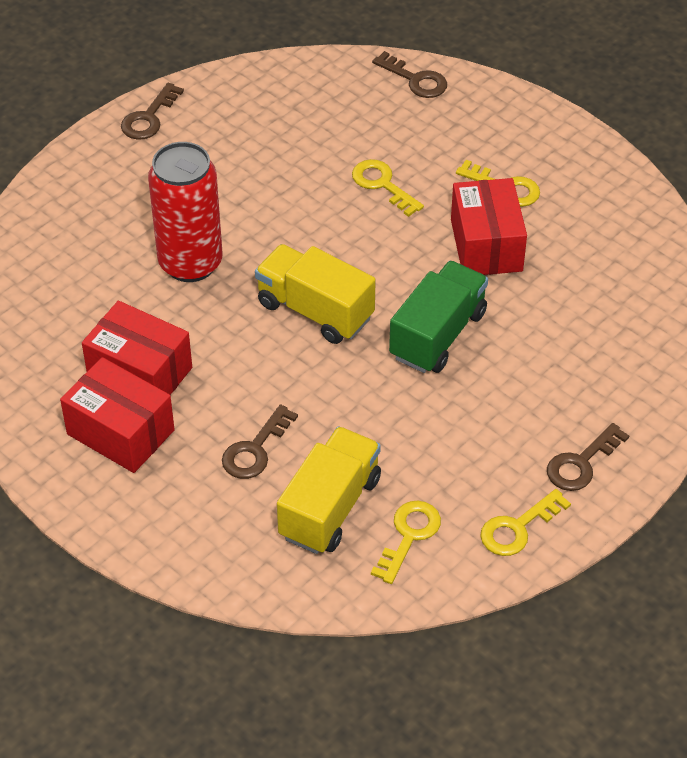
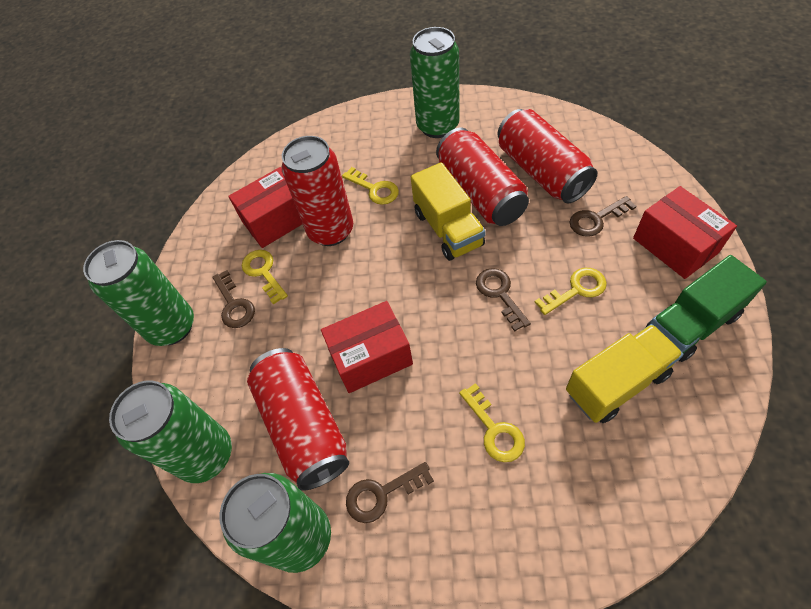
green can: none = 0 -> [83,240,194,346] [109,381,232,483] [220,473,331,573] [410,27,460,138] = 4
red can: [148,142,222,282] = 1 -> [247,348,349,491] [282,136,353,246] [436,128,529,226] [497,109,597,203] = 4

